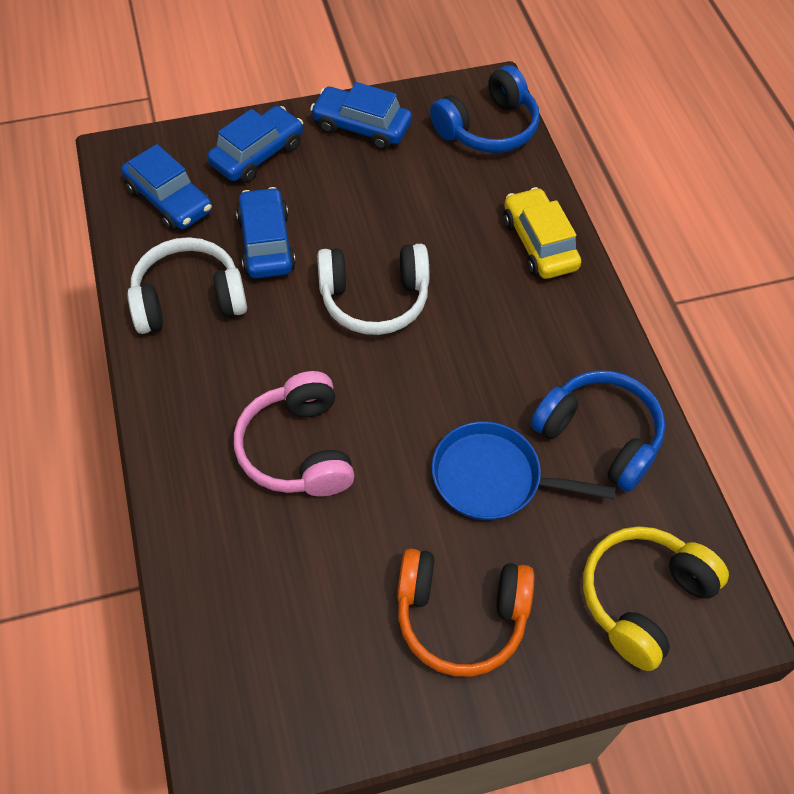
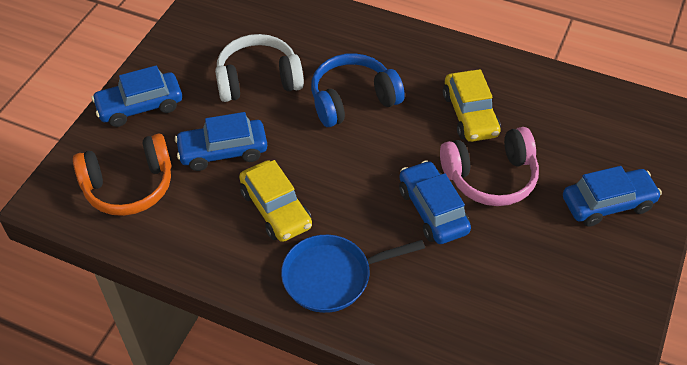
blue headphones: [430,65,539,153] [531,370,666,492] = 2 -> [311,53,405,127] = 1
white headphones: [127,237,247,334] [317,244,429,335] = 2 -> [215,34,304,102] = 1
yellow car: [503,187,581,279] = 1 -> [239,160,312,242] [443,69,501,142] = 2
yellow headphones: [583,526,729,671] = 1 -> none = 0

